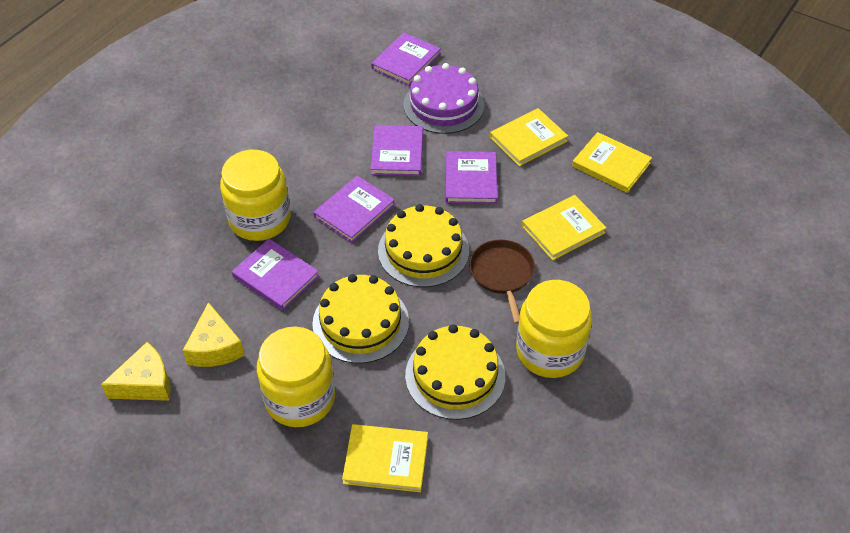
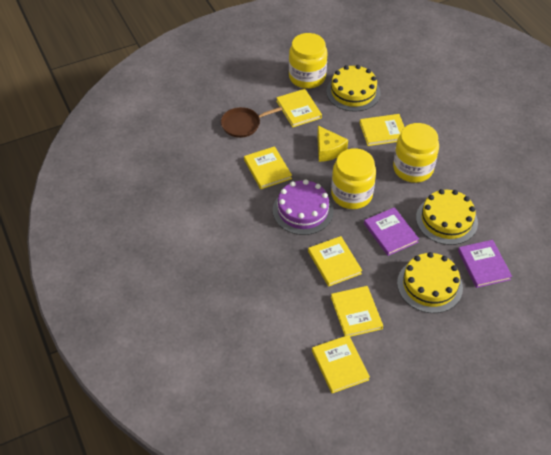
purple book: [232,239,319,311] [313,176,395,243] [371,32,441,86] [371,125,423,176] [445,151,497,204] = 5 -> [364,207,419,256] [458,240,512,288] = 2
yellow book: [342,424,428,492] [490,108,568,166] [522,195,607,260] [572,132,652,193] = 4 -> [244,146,292,189] [276,89,322,127] [308,236,362,287] [312,335,370,393] [331,286,383,337] [360,114,405,146] = 6
yellow cheese: [101,342,171,401] [183,302,245,367] = 2 -> [317,126,348,162] = 1

